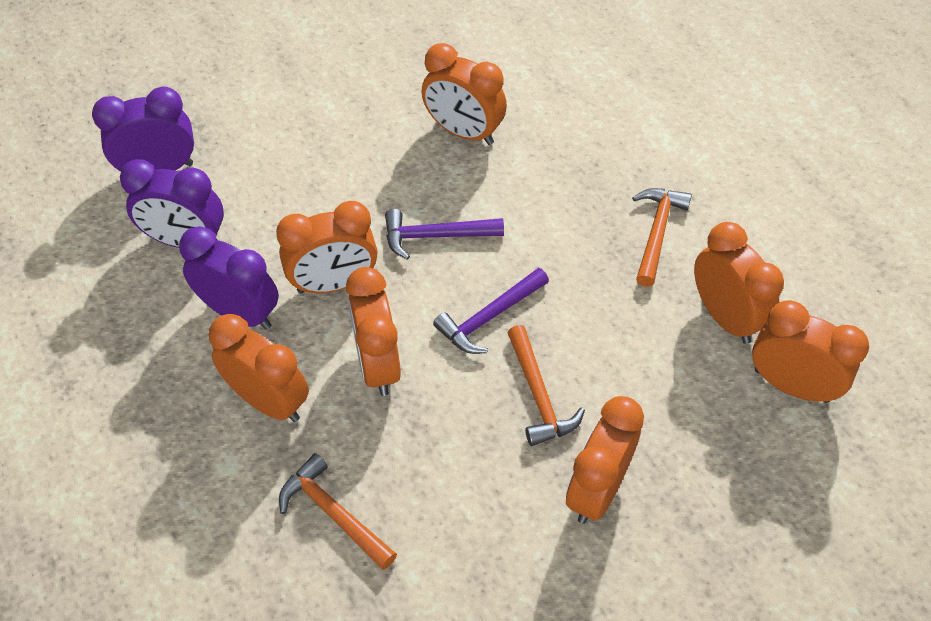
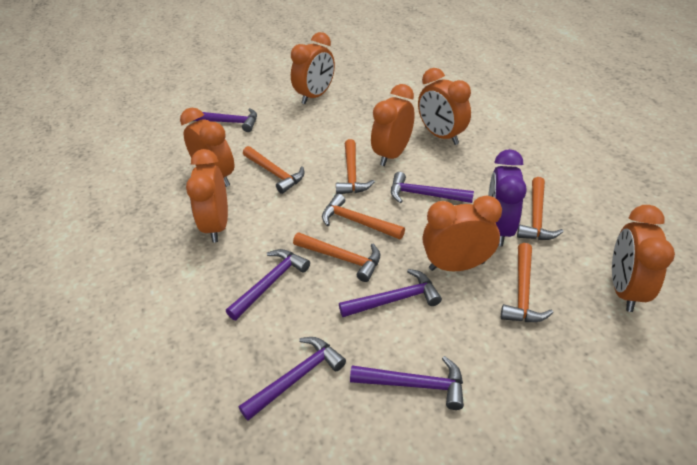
orange hammer: [279,453,397,570] [507,325,585,446] [632,188,692,287] = 3 -> [243,146,304,194] [293,232,380,282] [322,194,405,239] [336,139,375,194] [501,243,553,322] [517,177,563,240] = 6
purple clock: [92,86,194,171] [120,159,224,248] [179,226,279,330] = 3 -> [488,149,527,246] = 1
purple hammer: [385,209,504,260] [433,268,549,354] = 2 -> [193,108,257,132] [226,249,310,320] [239,337,346,421] [339,269,442,317] [350,356,464,410] [391,172,474,203] = 6

